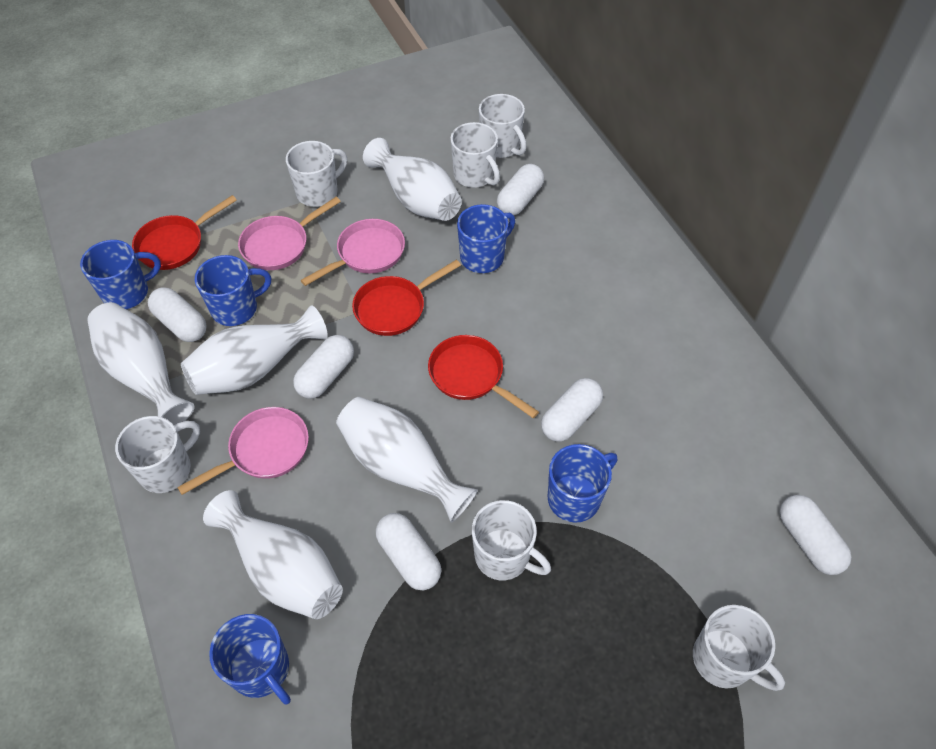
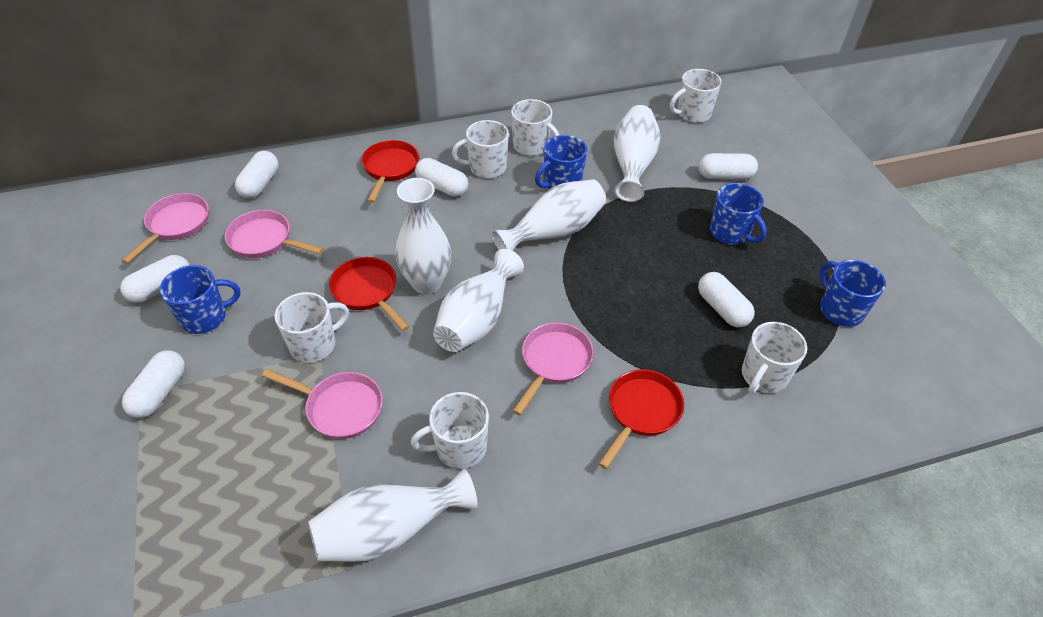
blue mug: [80,240,161,309] [195,255,271,326] [209,614,291,705] [457,204,515,273] [548,444,617,523] = 5 -> [160,265,241,334] [535,135,587,189] [710,183,767,245] [820,260,886,327] = 4
pink pan: [177,407,309,495] [238,197,341,270] [301,219,405,286] = 3 -> [121,193,209,264] [225,210,324,258] [262,369,383,439] [513,322,594,415] = 4

